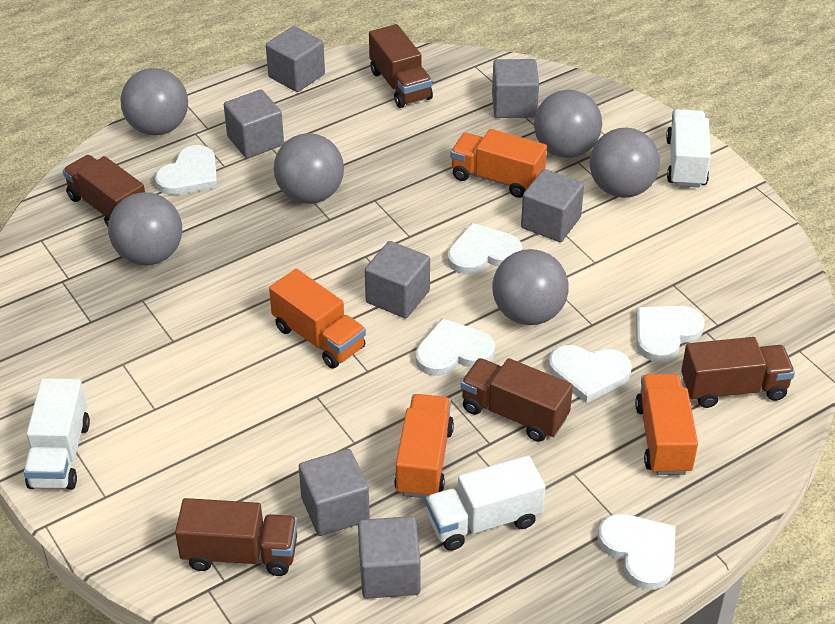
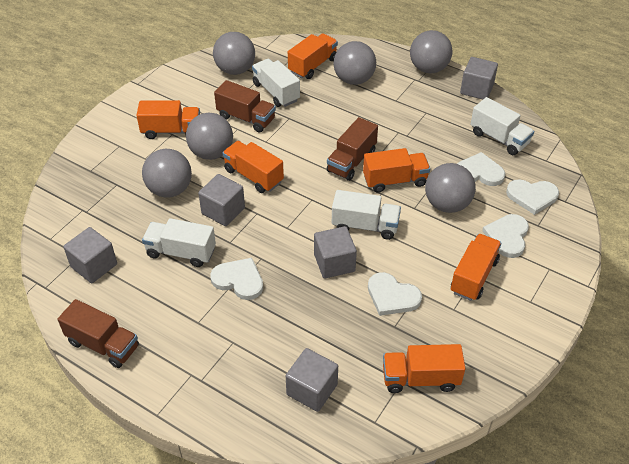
brown truck: [63,155,145,227] [175,498,298,576] [369,24,433,108] [461,358,573,442] [681,337,795,408] = 5 -> [58,299,139,368] [214,80,276,133] [327,117,378,181] = 3
grey cube: [224,90,284,158] [266,26,325,92] [299,449,370,536] [358,516,421,599] [365,241,430,318] [492,59,539,118] [521,169,584,242] = 7 -> [63,227,117,283] [198,174,245,226] [286,348,338,412] [314,226,357,279] [460,57,498,100] = 5
orange truck: [269,269,366,369] [394,394,454,498] [450,129,547,198] [635,374,698,475] = 4 -> [136,100,200,139] [222,141,284,193] [288,34,338,79] [363,148,430,193] [383,344,466,393] [451,234,501,301] = 6
white heart: [155,145,217,195] [415,318,495,376] [447,223,522,274] [548,345,632,403] [598,514,676,590] [636,306,705,362] = 6 -> [210,258,263,300] [368,272,422,316] [457,152,505,186] [482,214,529,258] [506,179,559,215] = 5
white truck: [23,378,90,490] [425,456,546,551] [666,109,711,188] = 3 -> [142,218,216,267] [252,59,300,107] [332,190,401,240] [470,97,534,155] = 4

